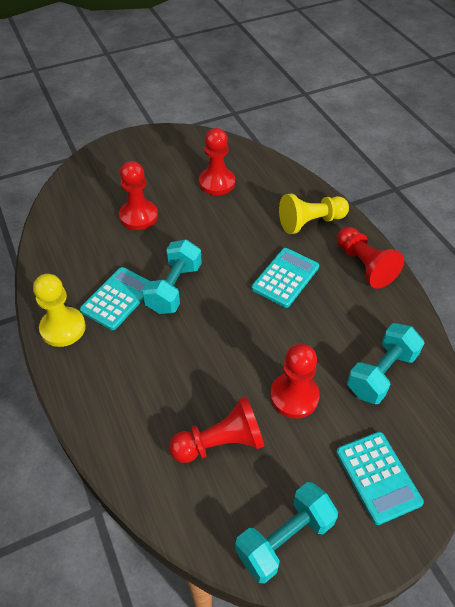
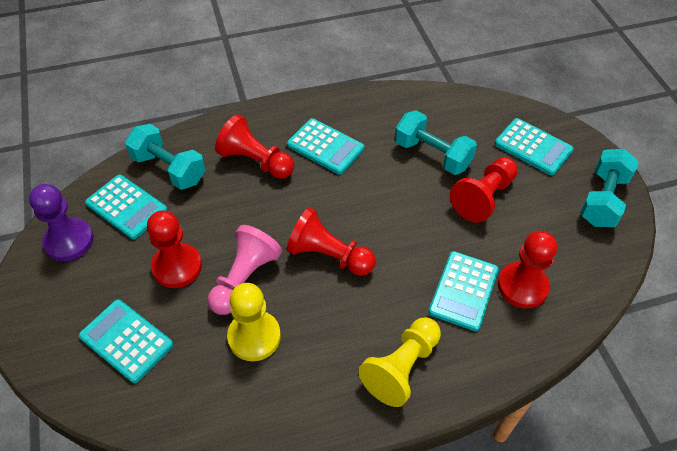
pink pawn: none = 0 -> [208,225,282,315] = 1
purple pawn: none = 0 -> [29,184,94,261] = 1
turquoise calculator: [80,267,150,330] [252,248,319,308] [336,432,424,525] = 3 -> [79,299,173,383] [85,175,168,240] [287,118,364,174] [429,251,499,331] [495,118,574,175] = 5

